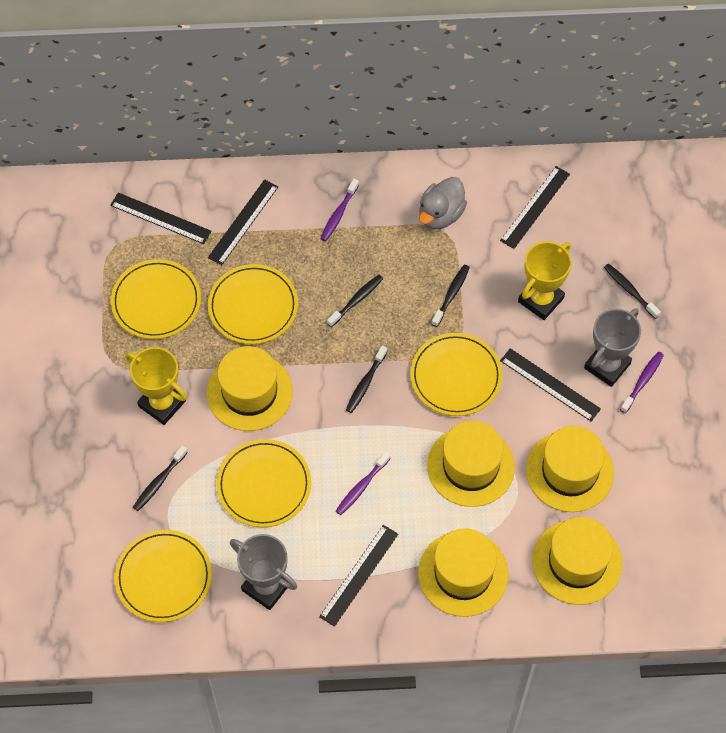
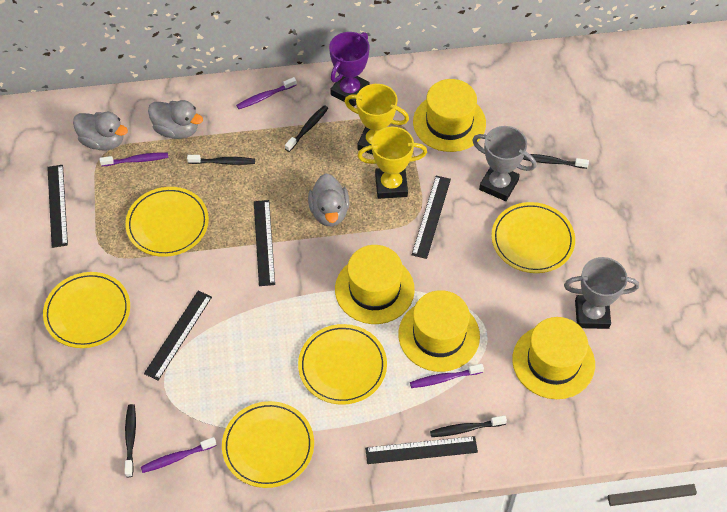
grey duck: [419,177,467,229] = 1 -> [73,112,128,151] [148,100,203,139] [308,173,350,226] = 3
purple toothbrush: [320,179,359,241] [336,452,391,515] [620,352,664,413] = 3 -> [99,153,168,166] [141,437,217,473] [236,77,297,109] [410,364,484,388] = 4
purple trophy: none = 0 -> [329,32,369,107] = 1
yellow hat: [207,346,293,431] [418,528,509,617] [427,421,515,507] [526,426,614,512] [532,517,623,605] = 5 -> [335,245,415,324] [398,290,480,372] [413,79,486,152] [512,317,595,399] = 4

